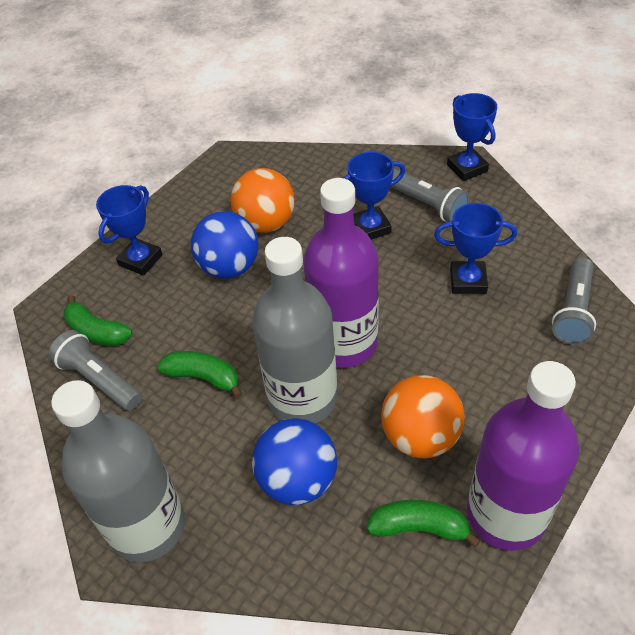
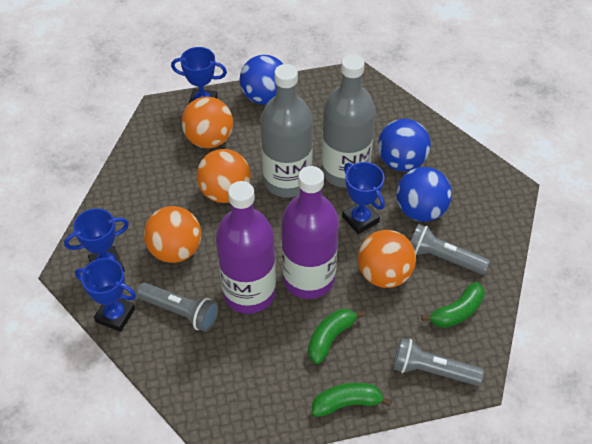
blue ball: [191,211,259,279] [252,418,337,505] = 2 -> [240,55,283,105] [378,119,431,171] [396,167,452,222] = 3
orange ball: [231,168,295,233] [381,375,465,458] = 2 -> [144,206,201,263] [182,97,233,148] [197,149,251,203] [358,230,416,288] = 4

